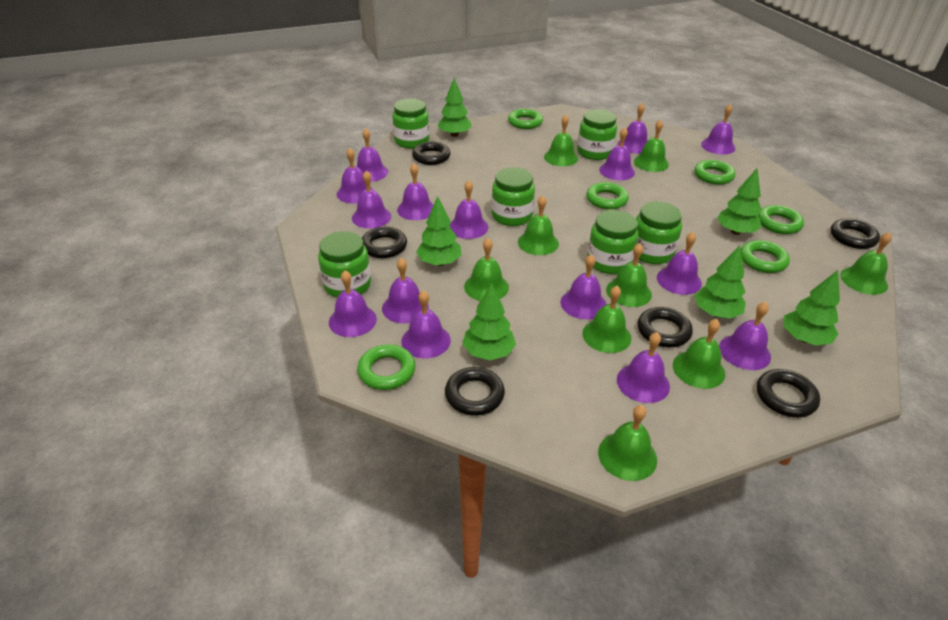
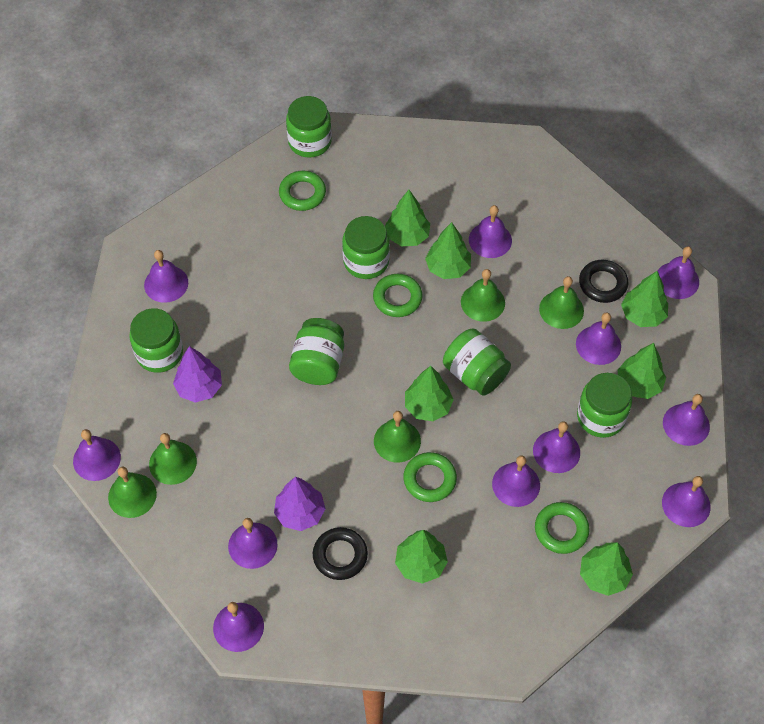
black ring: [362,227,407,258] [412,142,450,165] [445,367,505,416] [638,307,693,347] [757,369,820,418] [831,218,880,249] = 6 -> [313,527,368,580] [579,260,628,303] = 2
green bell: [464,238,509,301] [518,195,559,255] [544,115,578,166] [582,286,631,353] [598,405,657,481] [606,243,652,307] [634,120,669,172] [673,319,725,389] [840,232,892,295] = 9 -> [108,467,157,518] [149,433,197,485] [374,411,421,463] [461,269,505,322] [539,276,584,329] = 5
green ring: [357,344,415,390] [508,109,543,129] [586,182,629,209] [694,160,735,185] [741,240,790,273] [758,205,804,234] = 6 -> [279,171,326,211] [373,274,423,317] [403,452,457,502] [535,502,590,554] = 4
green tree: [416,196,461,266] [437,78,472,137] [463,283,516,360] [695,245,746,319] [717,168,762,235] [784,270,840,345] = 6 -> [385,190,430,246] [395,530,448,584] [405,366,454,421] [425,222,471,279] [580,542,633,596] [618,343,666,399] [621,271,668,327] = 7
purple bell: [329,271,377,337] [337,148,373,203] [352,171,391,229] [357,128,388,182] [382,258,429,324] [397,163,434,220] [401,290,451,359] [449,180,488,239] [561,254,607,319] [599,127,635,180] [617,103,648,154] [617,332,670,403] [657,232,702,295] [701,104,735,154] [719,302,771,370] = 15 -> [73,429,121,481] [144,250,188,303] [213,602,264,652] [228,518,278,569] [469,205,512,258] [492,455,540,507] [533,421,580,473] [576,312,621,365] [658,246,699,299] [662,476,711,527] [663,394,710,446] = 11
purple tree: none = 0 -> [173,346,222,403] [274,477,325,531] = 2

